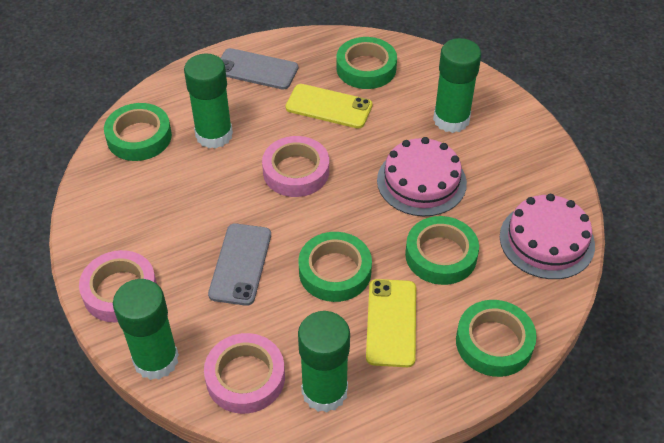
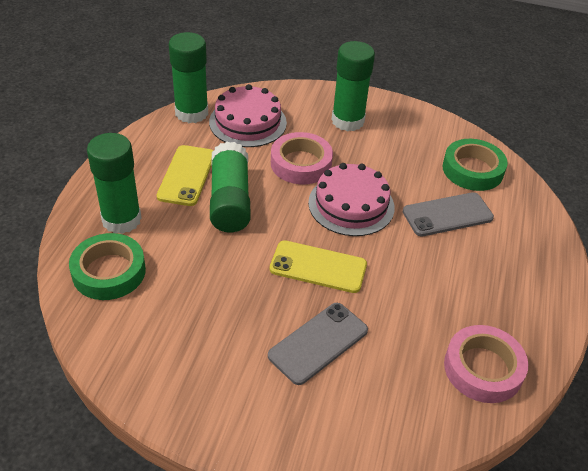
green tape: [104,103,172,161] [298,232,372,302] [337,37,397,89] [405,216,479,285] [456,300,537,377] = 5 -> [69,233,146,300] [443,139,508,191] = 2
pink tape: [79,250,157,323] [204,333,285,414] [262,136,329,197] = 3 -> [271,132,333,184] [444,325,528,403] = 2

